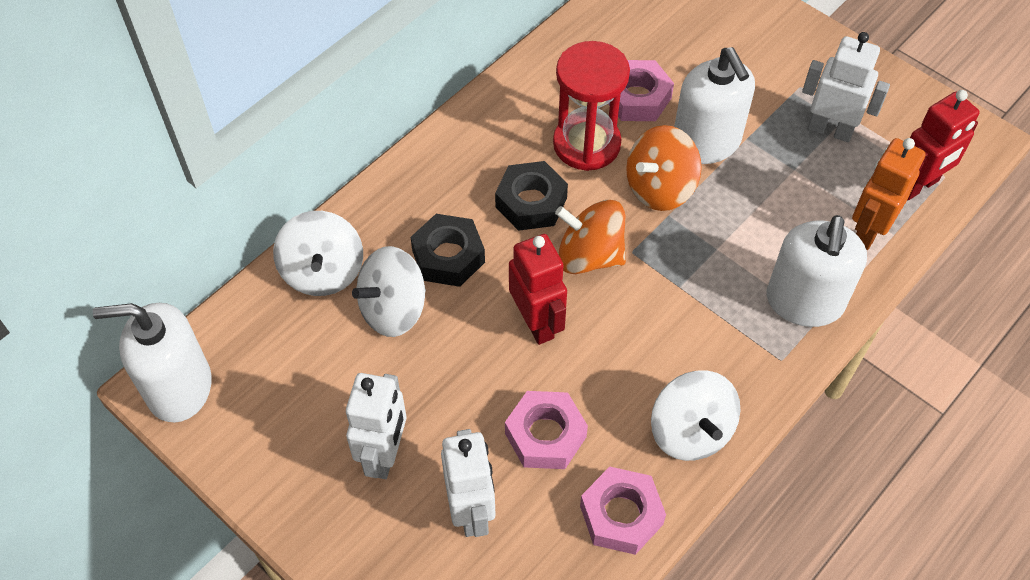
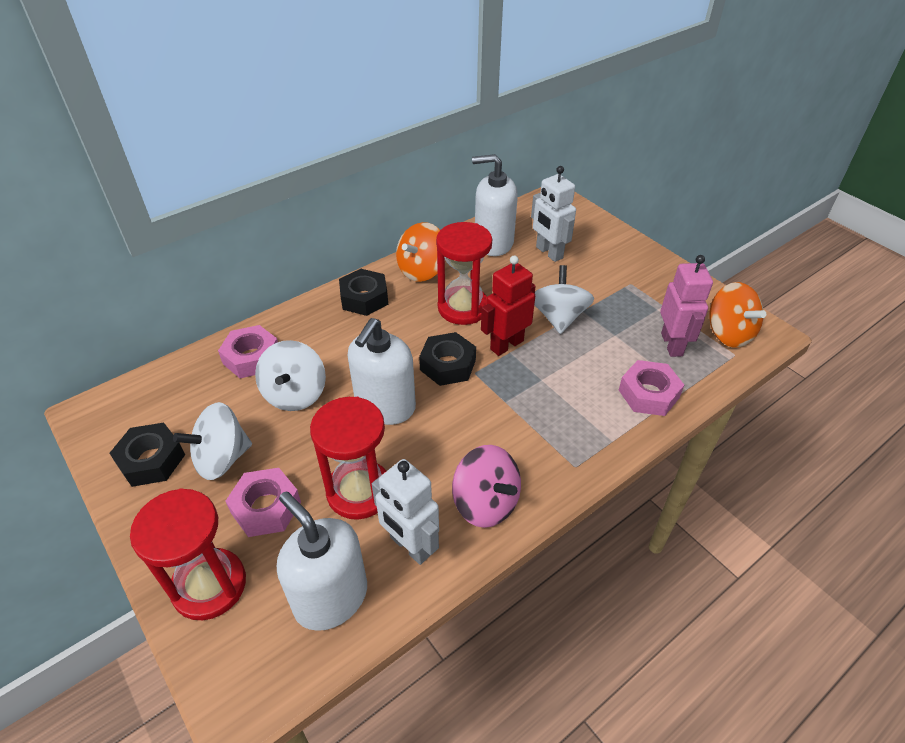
black nut: [410,214,485,287] [495,161,568,231] = 2 -> [110,423,185,487] [339,269,388,316] [419,332,476,386] = 3
orange robot: [852,138,926,250] = 1 -> none = 0
pink robot: none = 0 -> [660,255,713,357] = 1
pink spinning top: none = 0 -> [452,445,521,528] = 1
red hourglass: [553,41,630,171] = 1 -> [130,488,246,620] [310,397,386,520] [436,222,492,325] = 3
red robot: [509,234,567,345] [907,90,980,200] = 2 -> [481,256,536,356] = 1
white robot: [346,373,406,479] [441,429,496,537] [802,32,890,142] = 3 -> [372,459,439,565] [531,166,576,262] = 2

